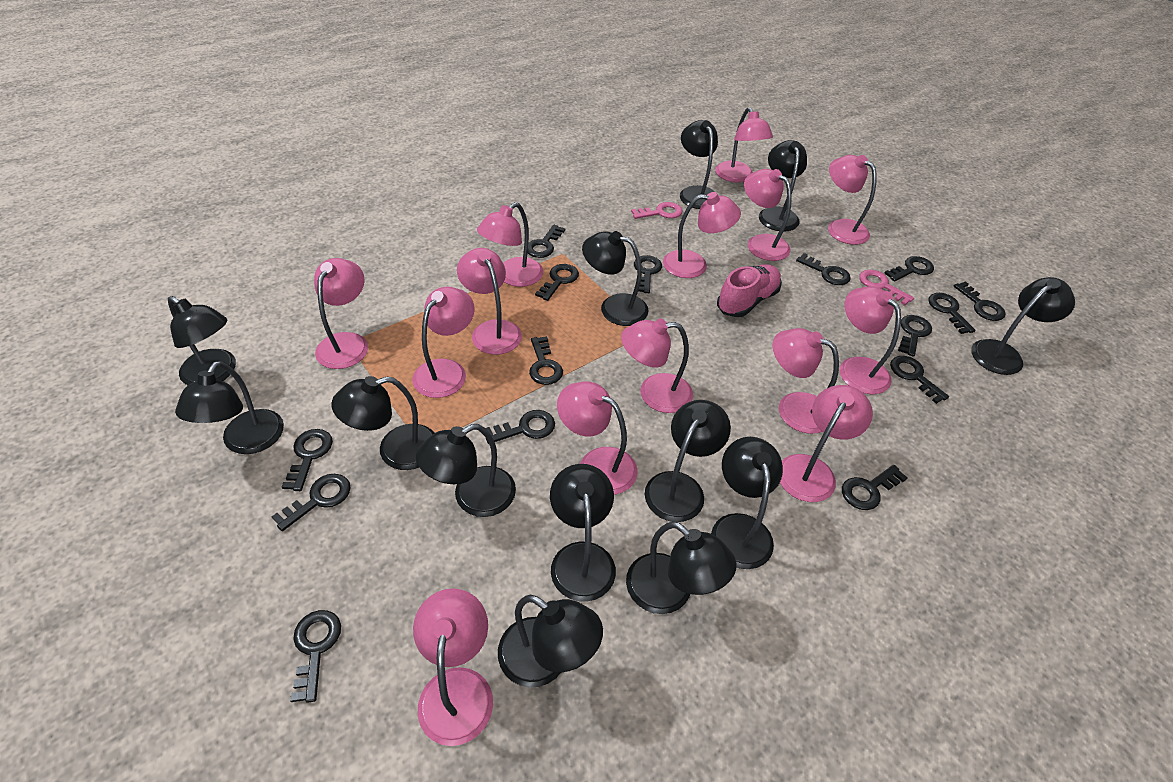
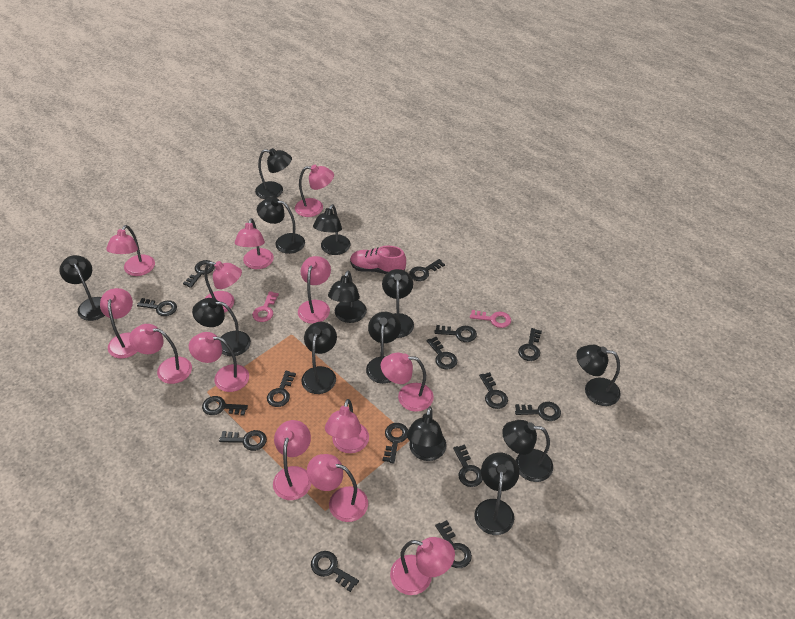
pink lamp: [314,258,368,369] [412,287,475,398] [413,588,493,746] [457,248,522,355] [477,202,543,287] [557,381,638,495] [621,318,693,413] [663,192,741,278] [715,107,773,182] [744,169,792,261] [773,328,839,434] [780,385,873,502] [828,155,877,245] [840,286,901,394] = 14 -> [100,288,137,358] [106,225,155,276] [129,324,192,384] [189,332,249,392] [204,261,242,313] [235,218,274,269] [273,420,311,500] [295,165,334,217] [298,256,331,324] [307,454,368,522] [325,399,369,453] [381,353,434,412] [390,537,455,595] = 13

